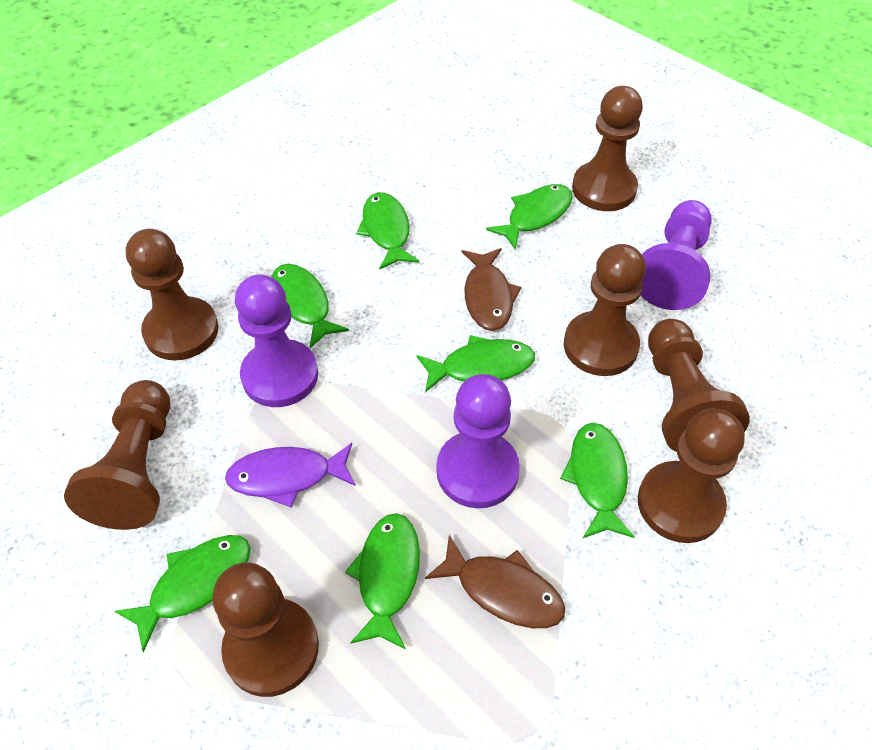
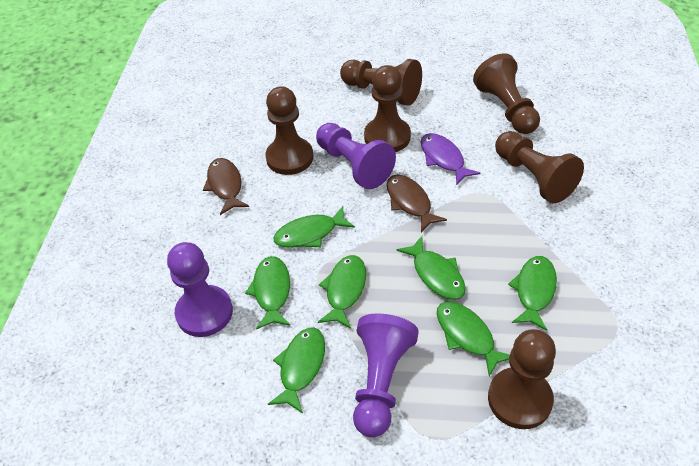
brown pawn: [64,380,170,530] [126,229,218,360] [212,562,319,697] [564,244,646,376] [572,86,643,211] [638,408,745,543] [648,319,750,452] = 7 -> [265,86,313,175] [340,59,422,106] [364,65,411,152] [473,53,540,134] [488,329,556,429] [495,131,584,203] = 6

